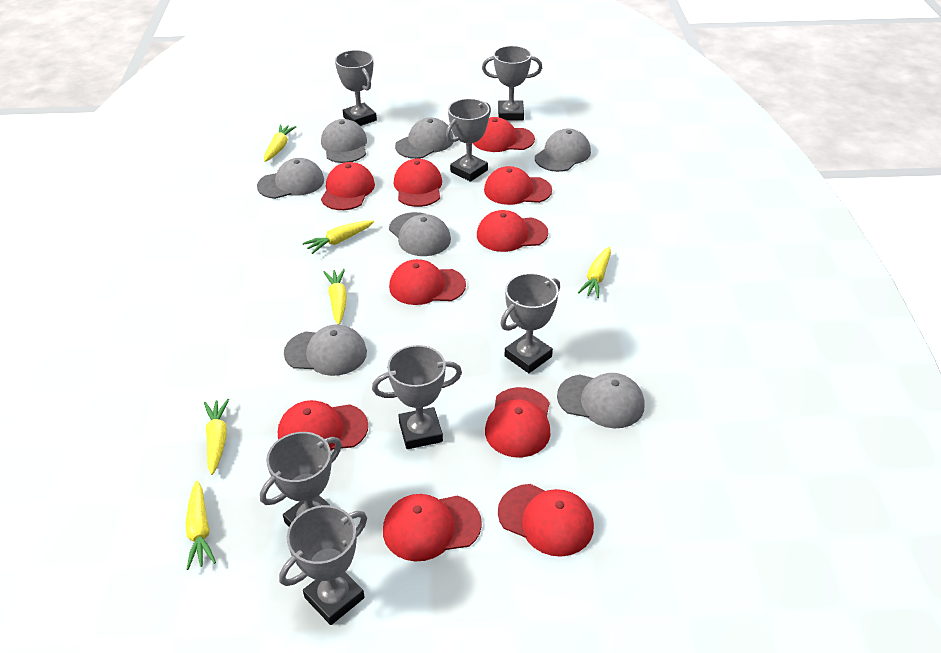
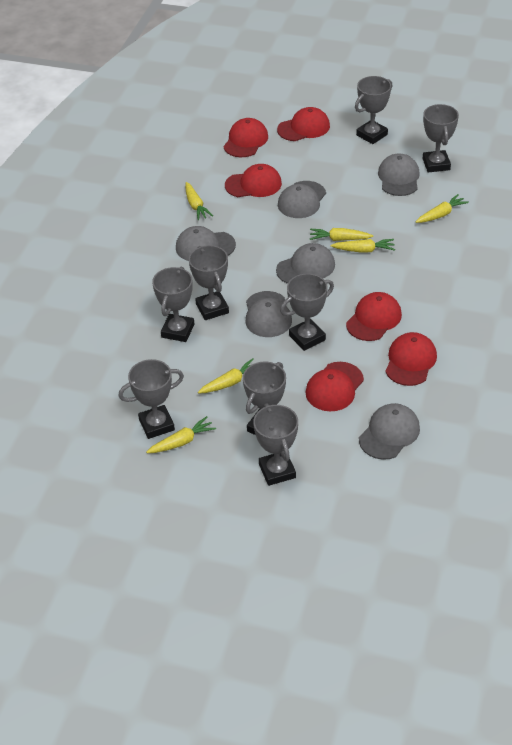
grey cap: [257,158,324,199] [284,325,367,376] [321,119,367,163] [389,212,451,256] [395,118,453,159] [535,129,591,172] [557,373,644,428] = 7 -> [176,226,236,261] [246,291,292,337] [276,243,335,284] [278,181,326,218] [359,403,420,460] [378,153,420,196] = 6
grey trophy: [260,432,342,527] [279,505,367,625] [335,50,377,126] [372,345,462,449] [446,98,491,182] [482,46,542,121] [500,273,560,373] = 7 -> [118,359,184,439] [152,267,194,342] [189,245,229,320] [243,362,286,435] [253,403,298,486] [280,274,334,351] [355,76,392,144] [423,104,459,173] = 8
red cap: [278,400,368,451] [321,162,375,210] [383,494,482,562] [389,259,466,305] [394,159,442,207] [473,117,535,152] [477,210,548,252] [484,166,552,205] [485,387,551,457] [498,484,594,557] = 10 -> [223,118,268,157] [225,164,282,197] [277,107,330,141] [305,362,364,411] [346,292,402,341] [386,332,437,386] = 6

